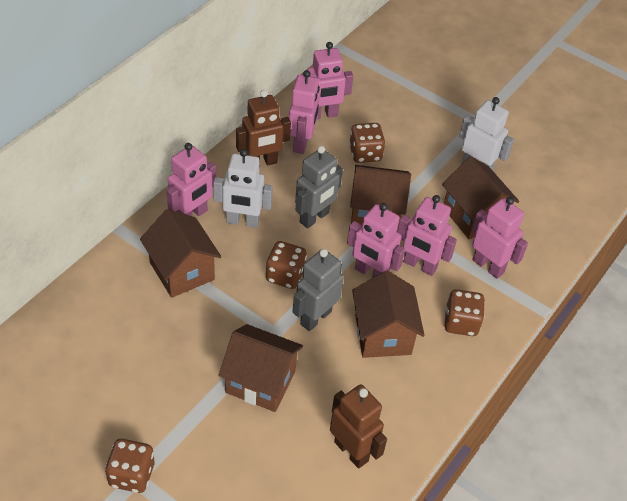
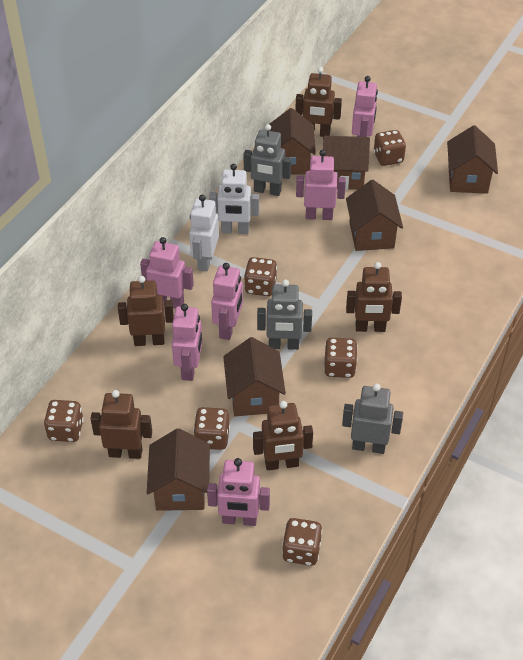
brown dice: [105,439,154,493] [265,241,307,289] [349,123,385,163] [445,289,485,336] = 4 -> [44,400,84,442] [193,407,230,450] [244,257,277,296] [282,518,322,566] [324,338,358,378] [374,130,406,166] = 6
brown house: [140,209,221,298] [219,324,304,412] [350,165,411,232] [352,271,425,358] [442,156,520,239] = 5 -> [147,429,210,511] [223,337,286,416] [269,108,316,175] [323,136,370,190] [346,180,403,251] [447,125,498,194] = 6
brown robot: [236,90,291,167] [330,384,387,469] = 2 -> [90,390,152,459] [118,276,174,346] [253,401,313,470] [295,67,342,137] [346,262,402,332] = 5
grey robot: [293,249,343,331] [295,146,343,229] = 2 -> [243,124,291,196] [257,280,312,350] [342,383,403,454] = 3

